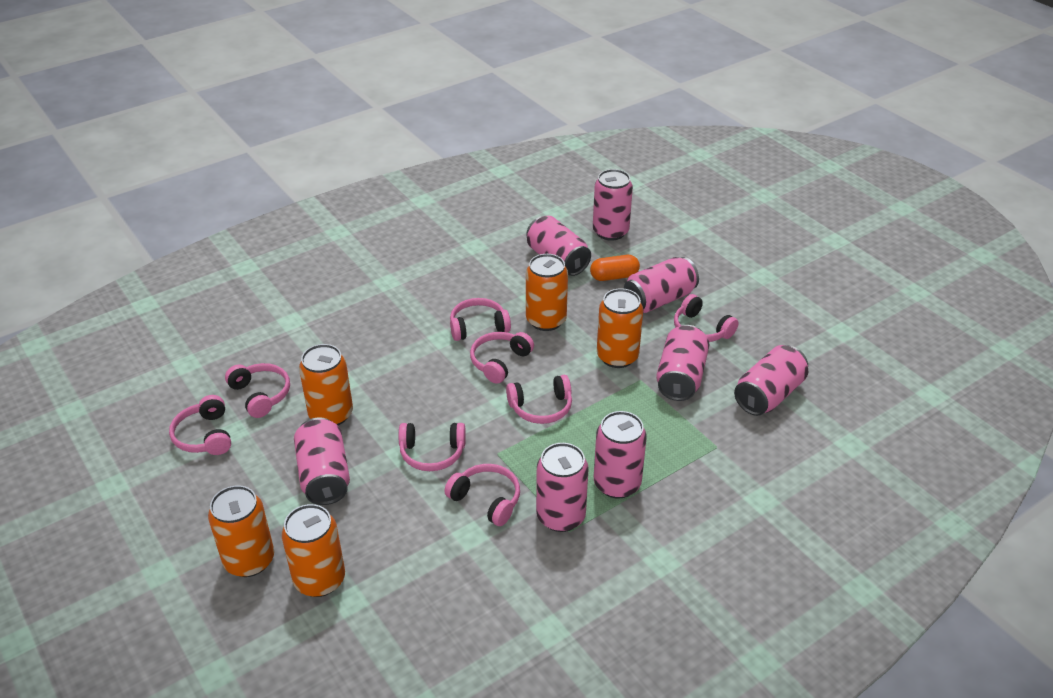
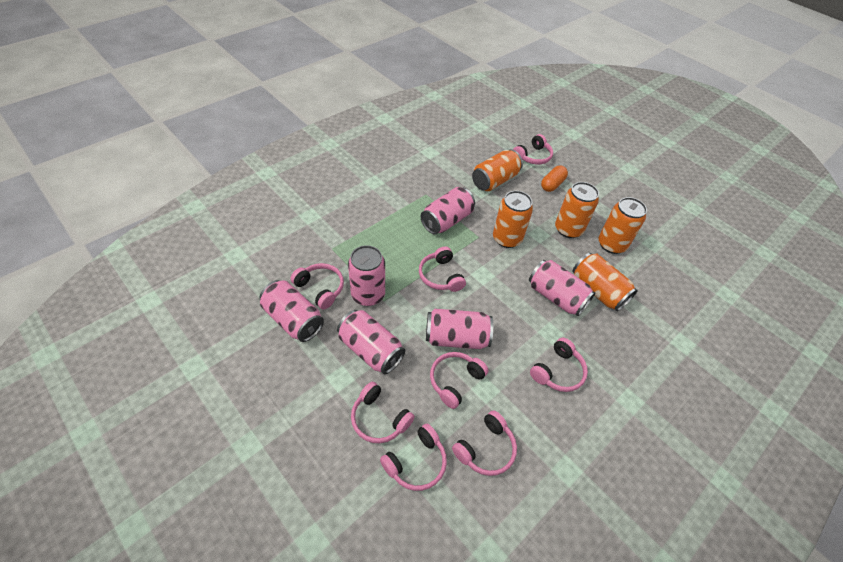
pink can: [294,417,350,505] [526,216,591,276] [536,443,589,532] [593,169,633,241] [594,411,647,499] [624,257,699,313] [656,325,709,401] [734,345,808,416] = 8 -> [260,280,324,342] [337,310,405,374] [348,245,385,306] [421,187,475,234] [426,309,493,349] [529,260,595,316] = 6

